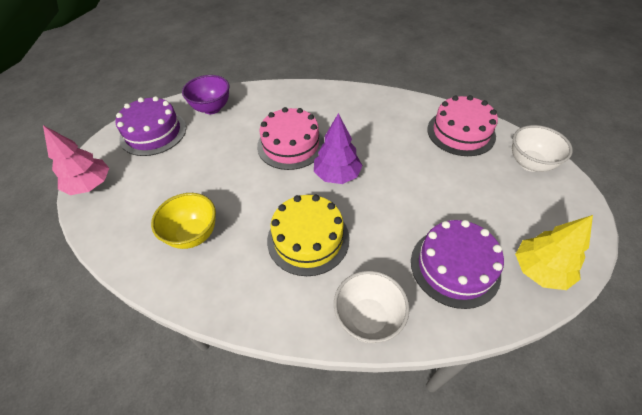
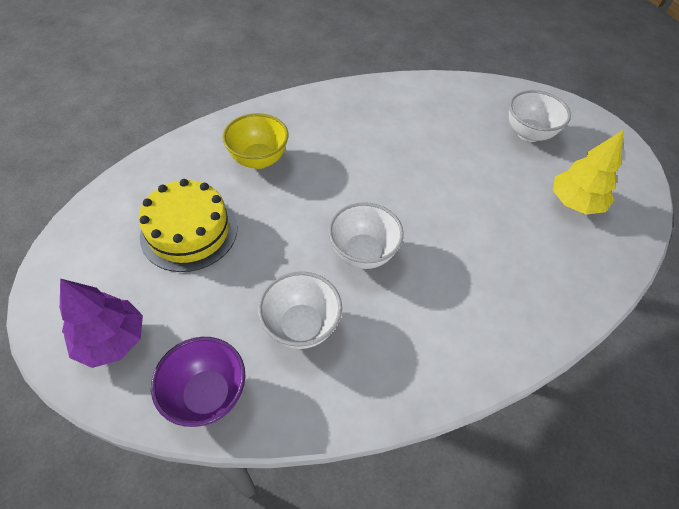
pink cake: [257,107,324,170] [427,95,498,156] = 2 -> none = 0
pink tree: [43,125,109,195] = 1 -> none = 0
purple cake: [115,96,186,156] [411,220,504,309] = 2 -> none = 0
white bowl: [334,271,410,343] [512,125,573,172] = 2 -> [258,271,342,349] [328,202,404,269] [509,90,571,142] = 3

